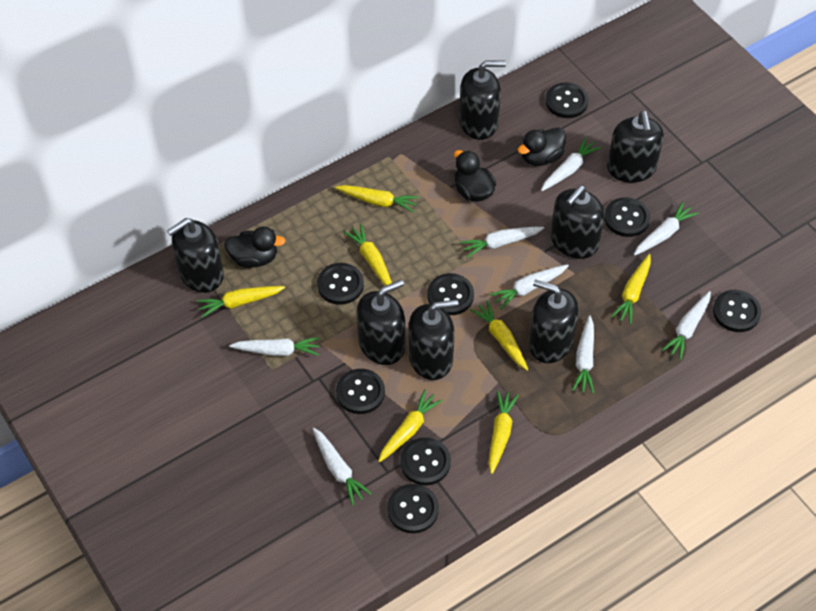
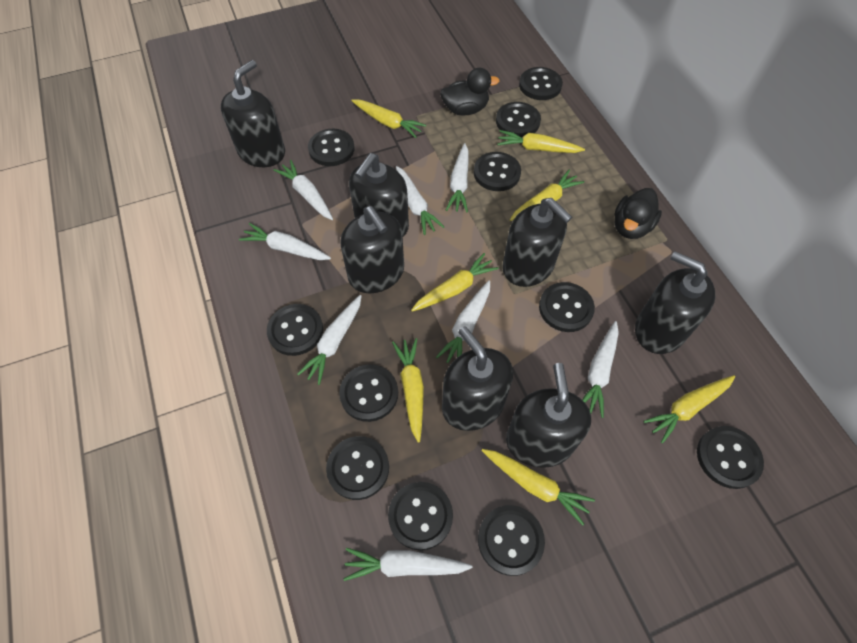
black button: [317,263,364,305] [336,369,385,414] [387,484,439,533] [400,437,451,485] [427,273,474,315] [545,82,589,118] [604,197,650,237] [713,290,761,332] = 8 -> [267,304,323,356] [308,129,354,166] [326,436,389,500] [339,364,398,422] [388,482,453,550] [474,152,521,191] [478,505,545,576] [496,102,541,138] [519,67,563,100] [539,282,595,332] [697,426,764,489] = 11
black duck: [224,226,285,268] [454,150,496,202] [518,127,566,166] = 3 -> [440,68,499,116] [614,188,662,239] = 2

